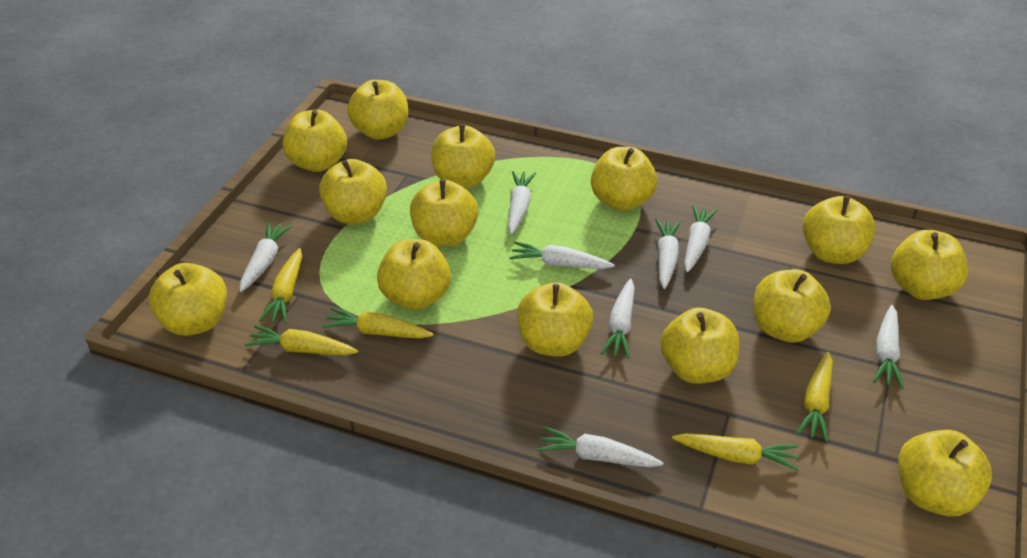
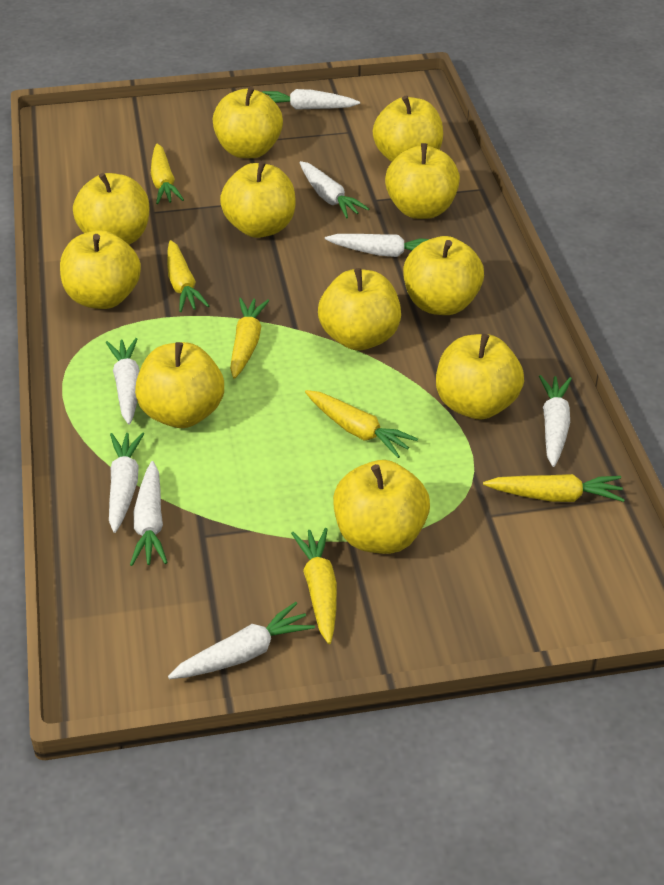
yellow apple: [149,263,227,336] [283,110,347,172] [319,159,387,224] [347,80,408,140] [377,239,451,310] [410,180,478,247] [431,124,495,188] [517,282,593,357] [591,147,657,211] [660,307,739,384] [753,270,831,343] [803,196,876,264] [891,230,968,300] [898,430,992,516] = 14 -> [60,230,141,309] [73,173,149,245] [135,342,224,428] [213,87,283,158] [220,161,296,238] [318,268,401,351] [333,460,430,554] [373,96,443,162] [385,143,460,219] [403,236,484,315] [436,334,524,419] = 11
yellow carrot: [245,325,358,355] [259,248,302,323] [322,308,434,339] [672,433,799,471] [796,352,833,442] = 5 -> [151,144,184,204] [167,240,209,312] [230,298,269,379] [291,528,337,644] [305,390,418,458] [483,474,625,502] = 6

